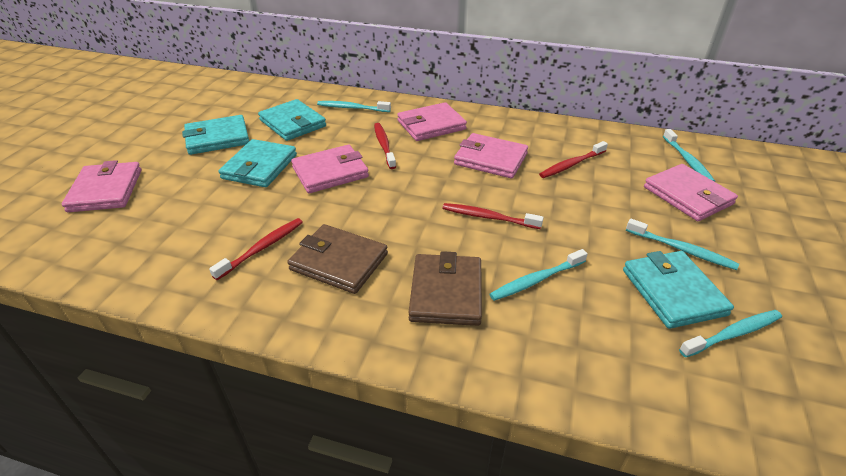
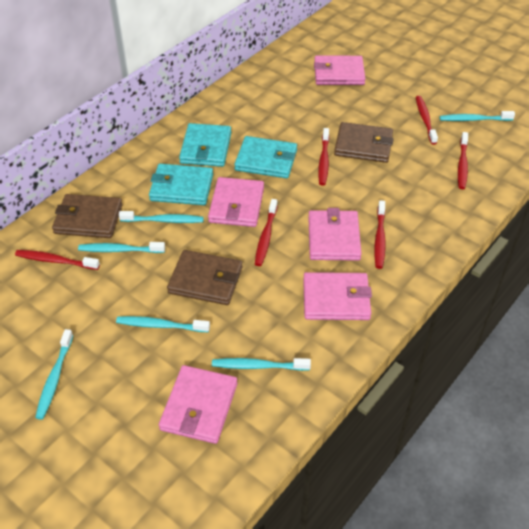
brown wallet: [287,224,388,294] [408,251,482,326] = 2 -> [52,194,123,238] [167,250,242,305] [334,122,394,163] = 3
red toothbrush: [209,218,303,280] [374,123,396,169] [442,203,544,229] [539,141,608,178] = 4 -> [15,250,100,270] [255,199,278,266] [318,128,329,185] [374,200,386,269] [416,96,438,144] [458,132,468,189] = 6
turquoise toothbrush: [317,101,391,112] [489,249,588,301] [626,219,739,270] [663,129,715,182] [679,310,782,358] = 5 -> [35,329,73,420] [78,242,165,253] [116,316,210,332] [119,211,204,223] [212,358,311,371] [439,111,515,121] = 6
turquoise wallet: [182,115,249,155] [219,139,297,187] [258,99,326,141] [623,251,734,329] = 4 -> [149,164,213,205] [179,123,232,167] [234,136,297,178] = 3

